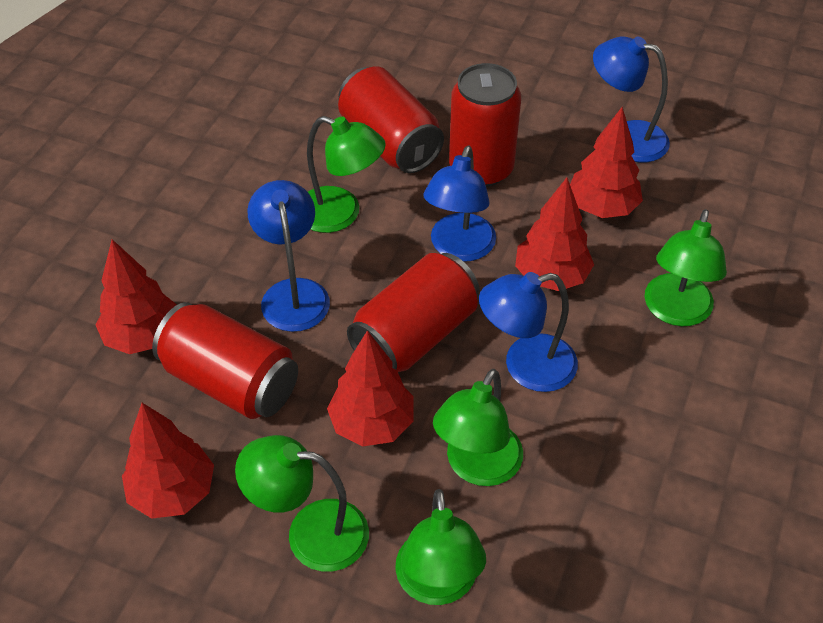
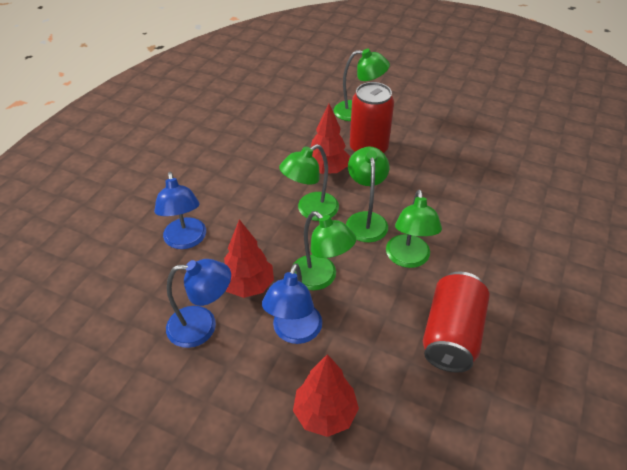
blue lamp: [247,180,330,332] [423,146,496,262] [479,272,578,392] [593,36,670,162] = 4 -> [154,172,206,249] [166,259,231,348] [262,263,322,344] = 3
red can: [152,302,298,419] [338,66,444,173] [347,253,480,372] [449,63,521,187] = 4 -> [350,82,394,153] [423,272,489,373] = 2
red tree: [96,239,177,354] [122,403,214,519] [327,330,413,447] [515,178,594,291] [570,107,643,218] = 5 -> [224,219,274,298] [293,354,359,437] [311,104,350,174] = 3

